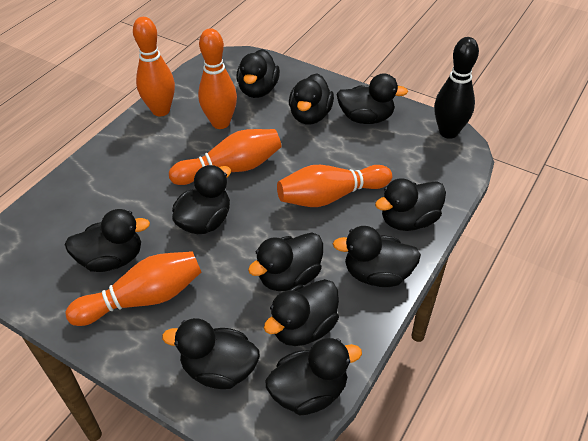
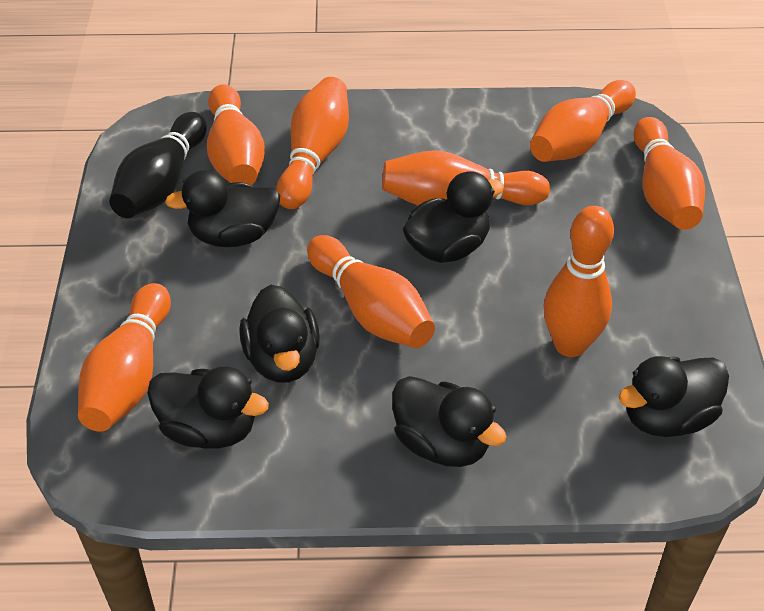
black duck: [65,209,150,272] [162,318,260,389] [172,165,231,234] [237,49,280,98] [248,232,323,291] [264,279,339,346] [265,338,362,415] [289,74,334,125] [333,226,421,287] [336,73,408,124] [375,179,446,231] = 11 -> [147,366,269,449] [165,170,280,247] [239,285,320,382] [392,376,507,467] [402,171,504,263] [619,356,729,437] = 6
orange bowling pin: [66,251,201,326] [133,17,175,116] [169,129,282,185] [198,28,237,129] [277,165,392,207] = 5 -> [78,283,171,432] [207,84,265,185] [276,77,349,209] [307,235,435,348] [382,150,550,206] [530,80,636,162] [544,206,614,357] [633,117,705,230] = 8

